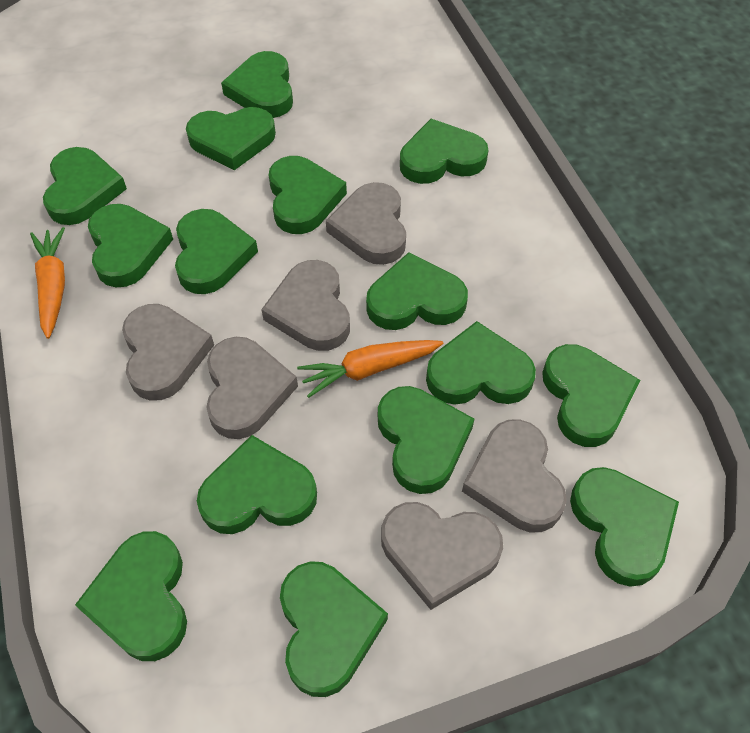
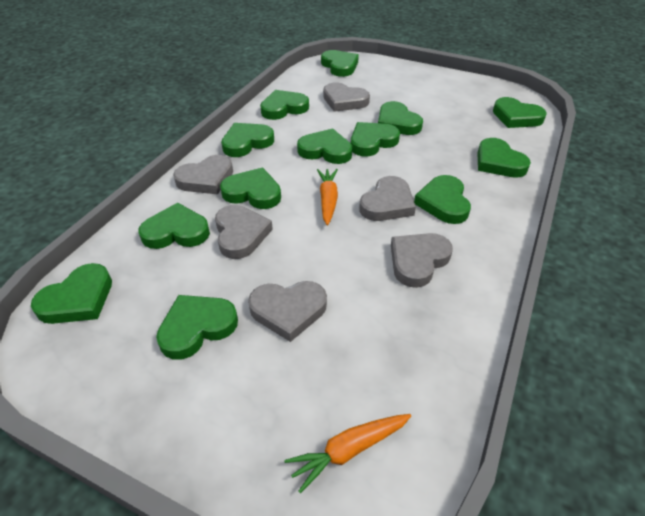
green heart: [43,147,127,225] [75,531,187,661] [88,204,173,287] [175,209,258,294] [186,107,276,170] [197,435,317,534] [221,51,293,118] [269,156,347,234] [280,561,388,697] [366,252,468,330] [378,386,474,494] [400,119,489,184] [426,321,536,405] [542,344,640,447] [570,467,679,587] = 15 -> [31,263,112,324] [139,203,210,249] [156,295,238,360] [220,168,281,209] [221,123,274,157] [260,90,309,120] [297,128,352,164] [321,50,359,77] [351,122,400,156] [378,101,423,135] [414,175,471,224] [478,138,531,178] [493,97,547,128] = 13

